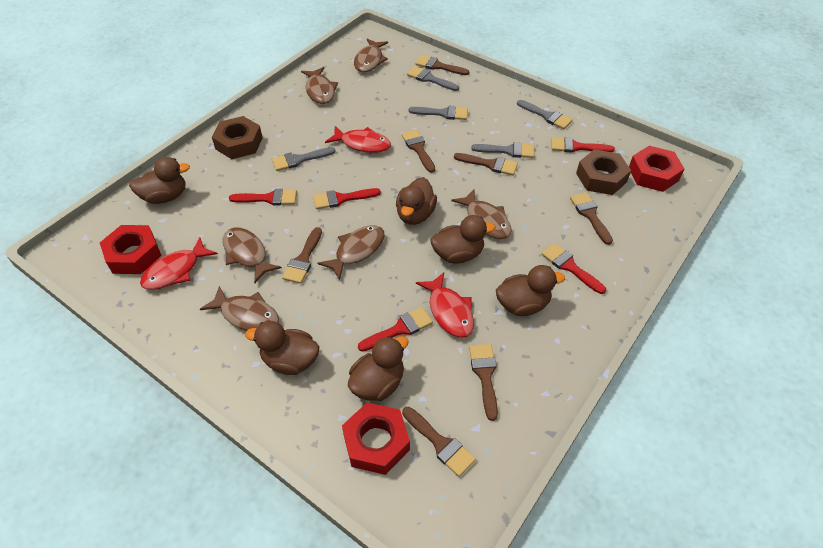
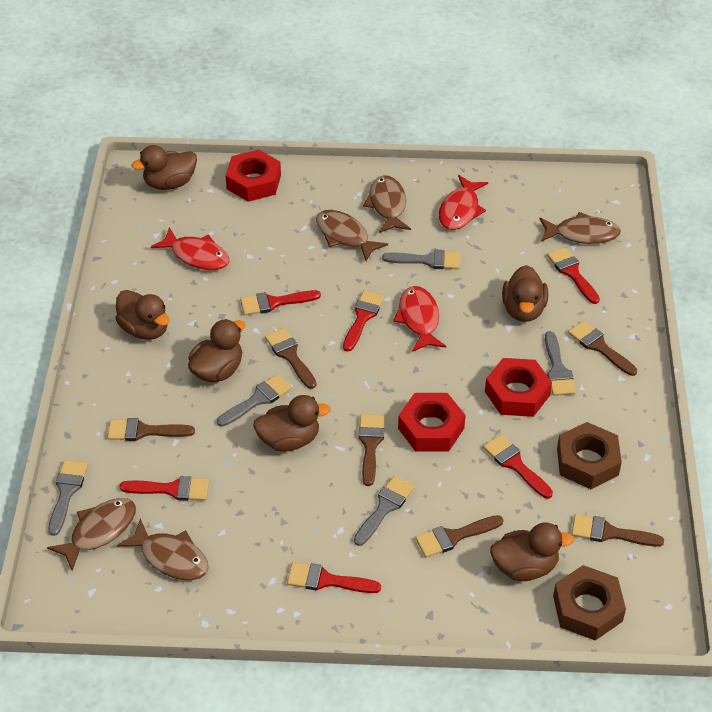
brown brush: [282,227,322,284] [401,129,435,173] [402,407,476,477] [415,55,470,75] [454,153,518,175] [469,344,498,421] [570,192,613,245] = 7 -> [107,418,195,441] [265,328,316,389] [359,414,385,486] [415,515,504,558] [568,320,637,376] [572,514,664,547] = 6
brown fish: [200,286,279,331] [223,228,282,283] [301,67,338,104] [318,225,385,280] [354,39,388,72] [451,189,512,239] = 6 -> [47,498,136,571] [117,518,208,581] [316,210,388,261] [363,175,411,233] [540,212,621,244] = 5
red brush: [229,189,297,205] [313,188,381,209] [358,307,433,352] [541,243,606,294] [551,137,615,153] = 5 -> [119,476,209,501] [240,290,321,315] [287,562,381,593] [343,290,385,351] [483,434,553,499] [547,247,600,304] = 6

